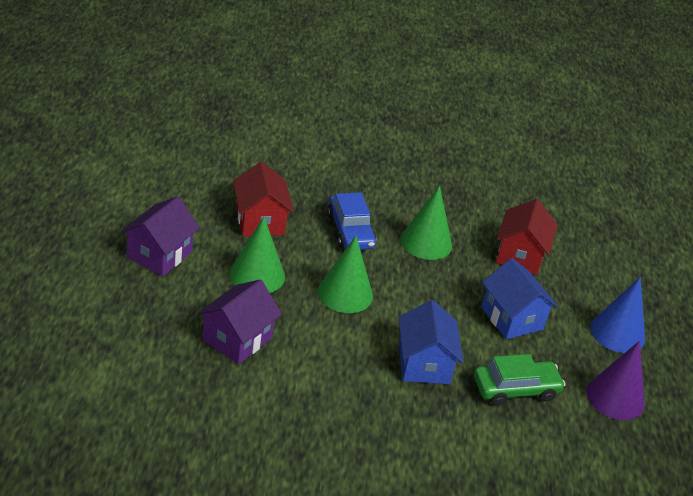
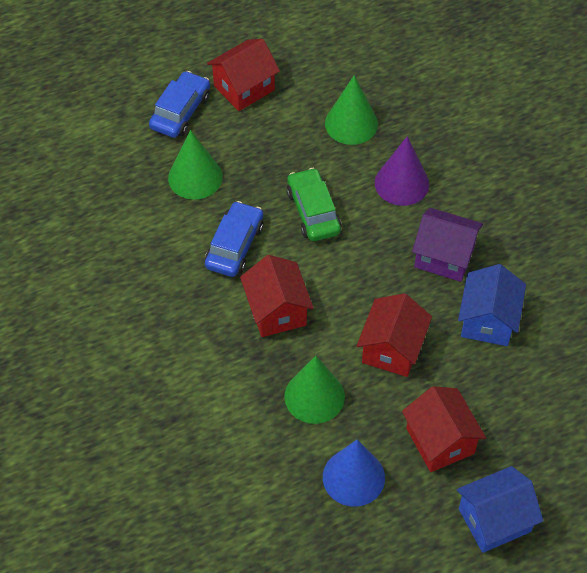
blue car: [327,192,377,250] = 1 -> [149,71,210,138] [205,201,264,277] = 2
purple house: [121,196,200,276] [198,279,282,364] = 2 -> [412,208,483,282] = 1
red house: [233,162,294,236] [496,199,558,275] = 2 -> [207,39,280,111] [240,255,314,337] [357,293,432,377] [402,386,486,472] = 4

